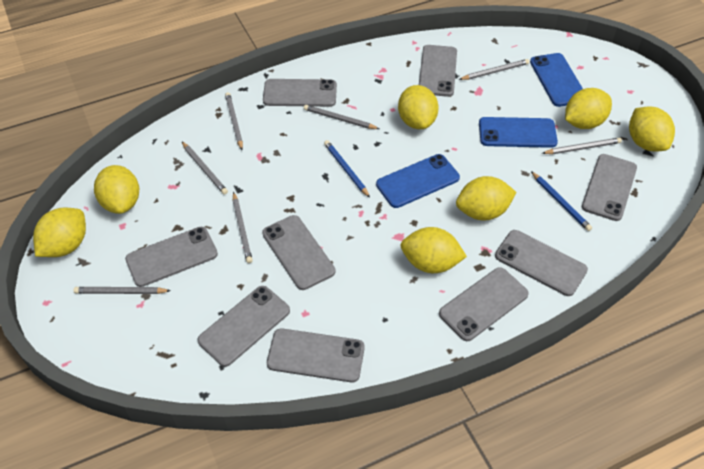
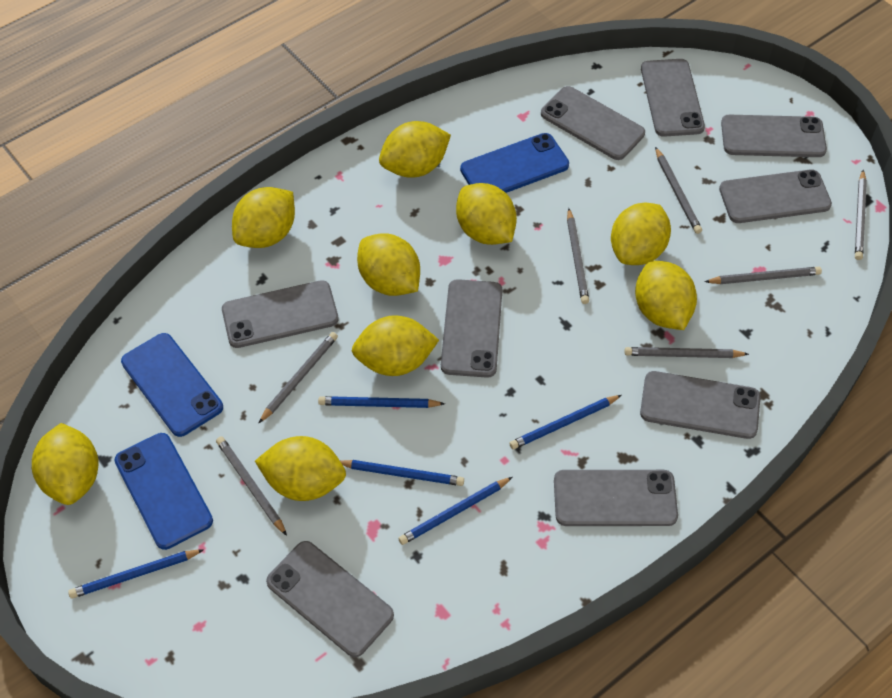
blue pencil: [324,140,370,198] [531,171,592,231] = 2 -> [68,549,204,599] [318,396,445,408] [340,460,464,486] [398,477,513,545] [509,395,622,450] = 5
yellow lemon: [33,208,86,257] [94,165,139,214] [398,85,439,129] [400,227,467,273] [456,176,517,221] [565,88,612,129] [629,106,675,151] = 7 -> [32,423,99,505] [232,187,295,248] [255,436,346,501] [352,315,439,376] [357,234,420,296] [379,121,451,178] [456,183,517,245] [611,202,671,265] [635,261,697,330] = 9

